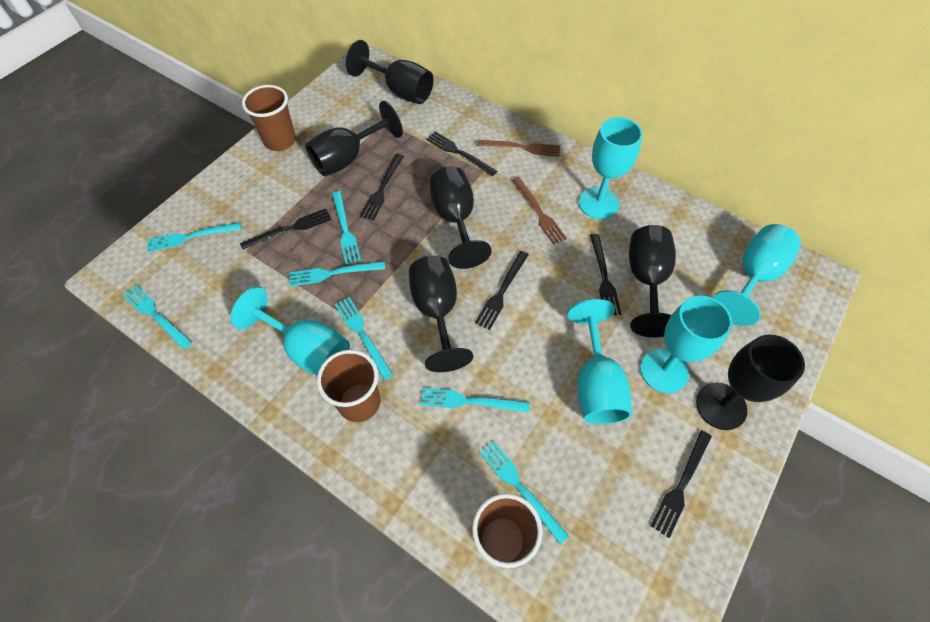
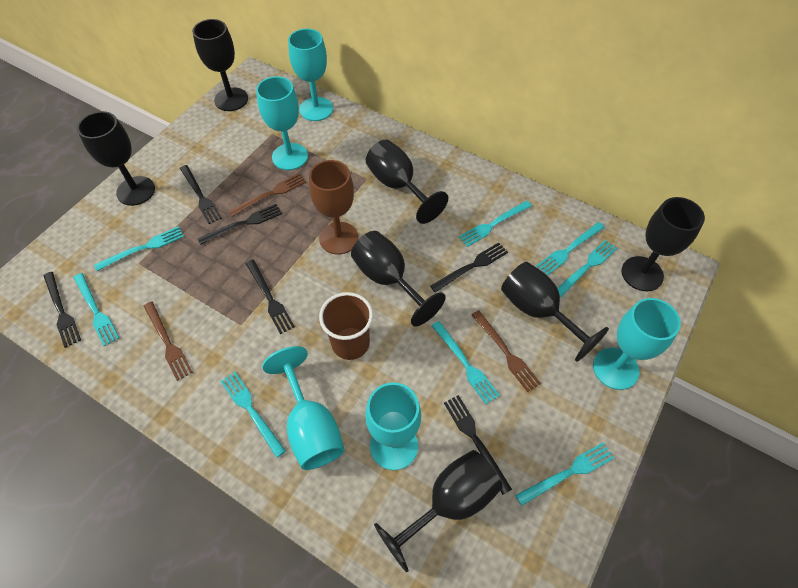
black goblet: [305,101,403,176] [346,40,434,104] [409,256,473,372] [429,166,492,269] [629,225,676,337] [696,335,805,430] = 6 -> [77,111,155,206] [192,19,248,111] [351,231,446,326] [366,140,448,224] [374,450,503,573] [501,262,609,362] [622,197,705,291] = 7
brown cup: [242,85,296,151] [317,350,380,422] [472,493,542,568] = 3 -> [319,292,373,360] = 1
brown fork: [477,140,560,156] [512,177,567,245] = 2 -> [144,301,193,381] [228,173,306,217] [472,310,541,392] = 3
brown goblet: none = 0 -> [309,160,359,255] = 1
turquoise fork: [123,285,192,350] [147,222,241,252] [289,261,385,286] [332,191,361,264] [335,297,393,380] [420,387,530,413] [479,441,569,544] = 7 -> [73,273,119,346] [94,226,184,271] [221,371,286,458] [432,321,500,404] [458,201,532,247] [515,443,614,506] [536,222,605,276] [557,240,617,298] = 8

